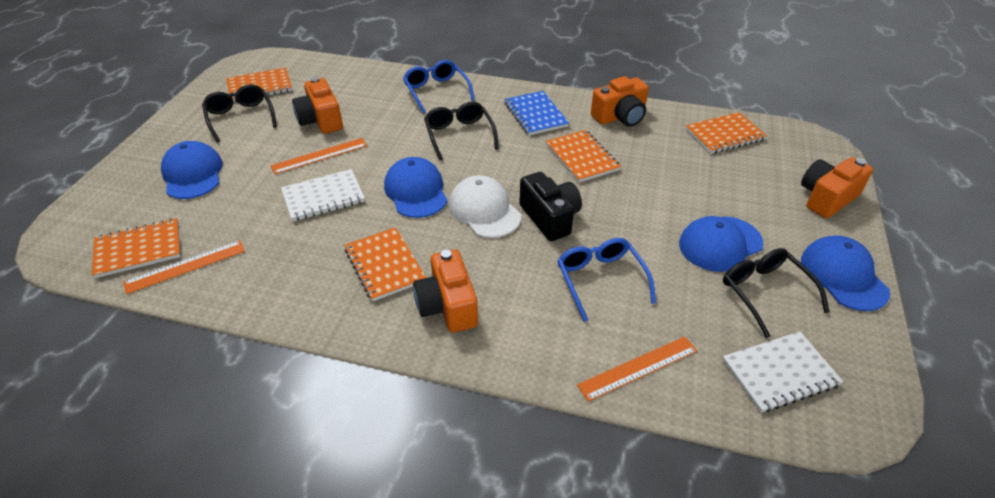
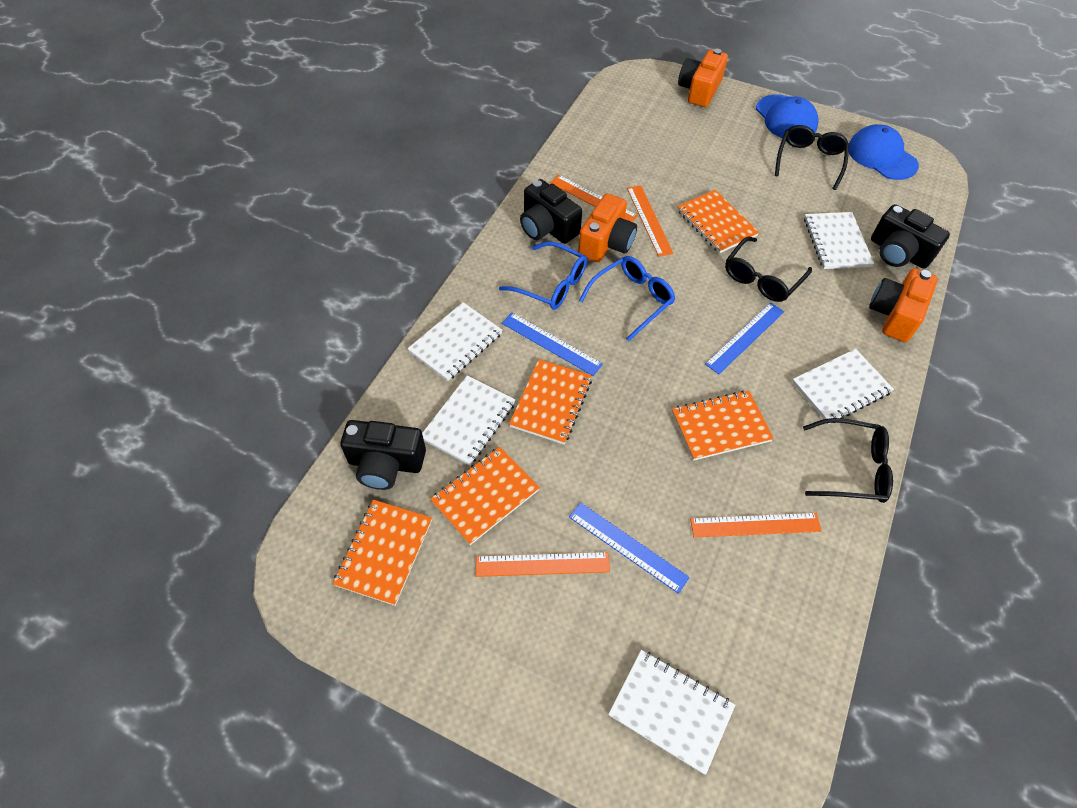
black camera: [520,172,582,241] = 1 -> [340,420,426,490] [520,179,582,244] [871,204,950,269] = 3
blue cap: [161,141,223,199] [384,157,447,218] [679,216,764,272] [801,235,890,311] = 4 -> [756,94,819,138] [849,124,919,180] = 2
blue notebook: [504,91,569,135] = 1 -> none = 0
blue ruler: none = 0 -> [502,313,603,376] [569,502,690,594] [705,303,784,374] = 3
orange camera: [292,77,343,134] [413,249,478,333] [591,76,649,127] [801,157,873,218] = 4 -> [578,193,637,262] [678,49,728,107] [869,268,938,342] = 3
orange ruler: [123,241,245,294] [271,138,367,174] [577,336,697,402] = 3 -> [476,552,610,577] [550,175,638,222] [627,185,674,257] [690,513,822,538] = 4
white cap: [449,175,521,238] = 1 -> none = 0
white notebook: [281,169,365,221] [723,332,843,413] = 2 -> [407,302,502,381] [422,375,516,465] [608,650,735,775] [792,349,894,424] [804,212,874,269] = 5

